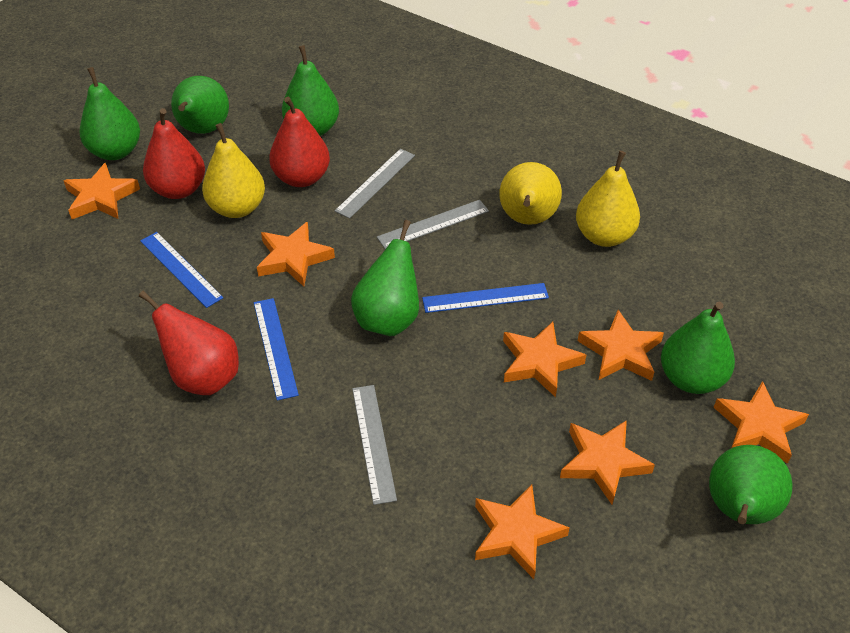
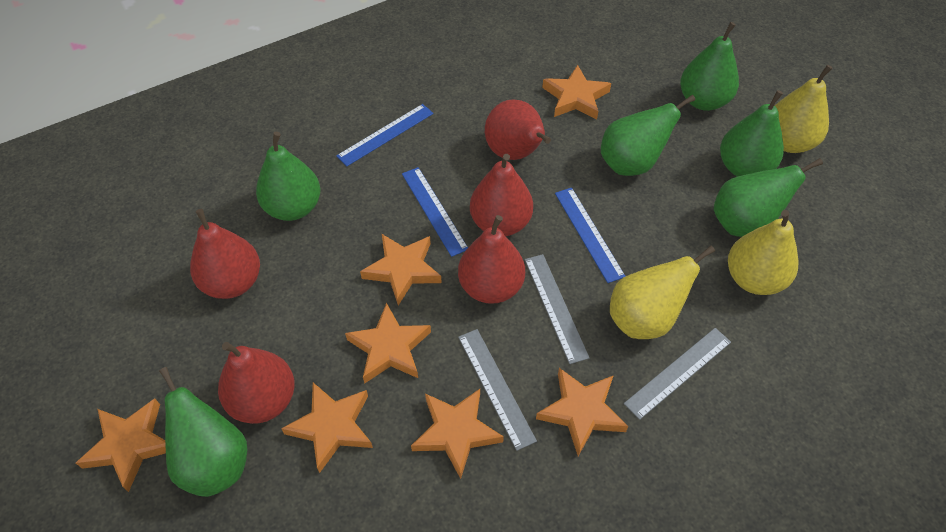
red pear: [139,291,239,395] [143,108,205,199] [269,97,330,187] = 3 -> [190,209,260,299] [218,342,295,424] [458,215,525,304] [470,154,533,236] [485,99,551,160] = 5

